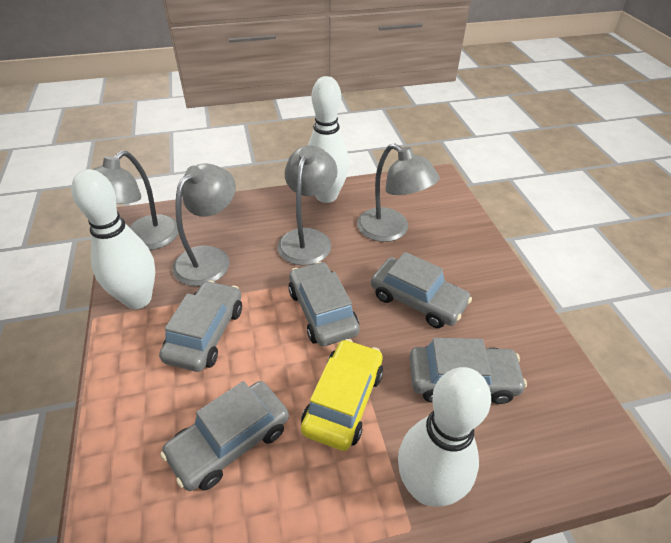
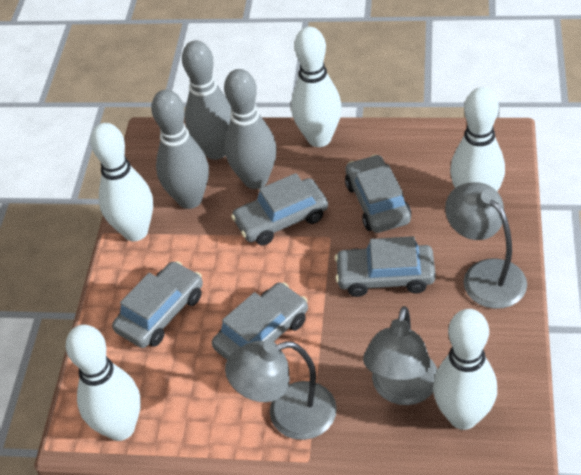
grey bowling pin: none = 0 -> [151,90,209,209] [182,40,231,160] [224,69,277,189] = 3
grey lamp: [92,151,179,250] [172,164,236,286] [278,145,338,265] [357,143,440,242] = 4 -> [225,341,337,440] [363,306,437,405] [445,183,527,309] = 3
white bowling pin: [71,169,155,309] [308,76,349,203] [398,367,491,506] = 3 -> [66,325,141,441] [90,123,153,241] [291,27,342,147] [433,309,497,430] [450,87,505,191] = 5
yellow car: [301,339,383,451] = 1 -> none = 0

